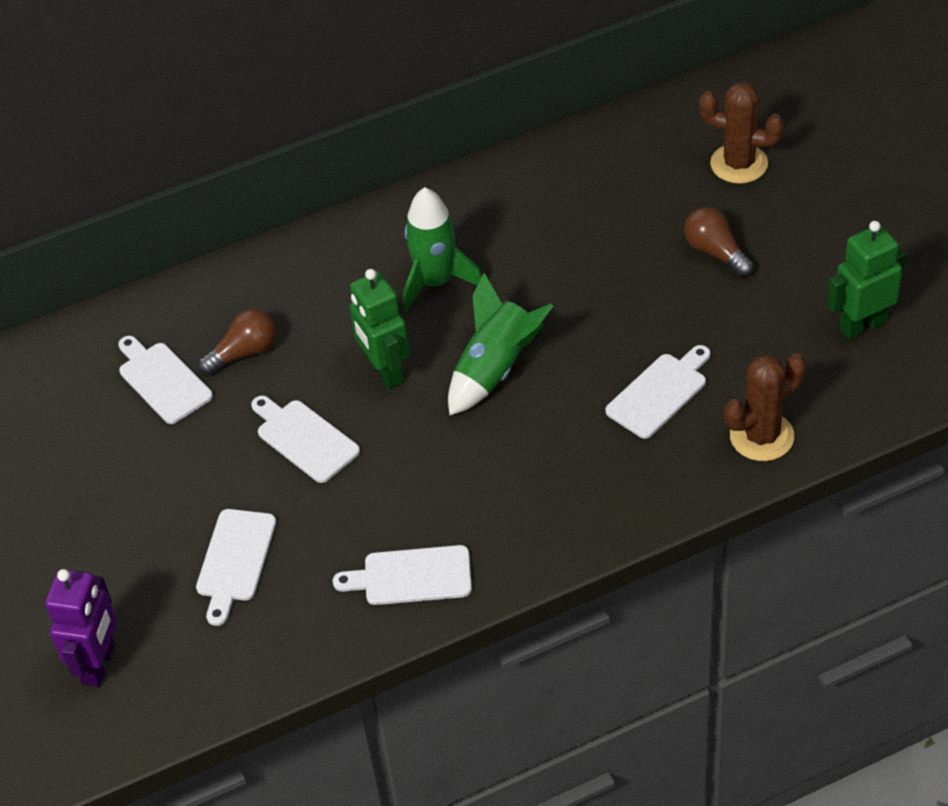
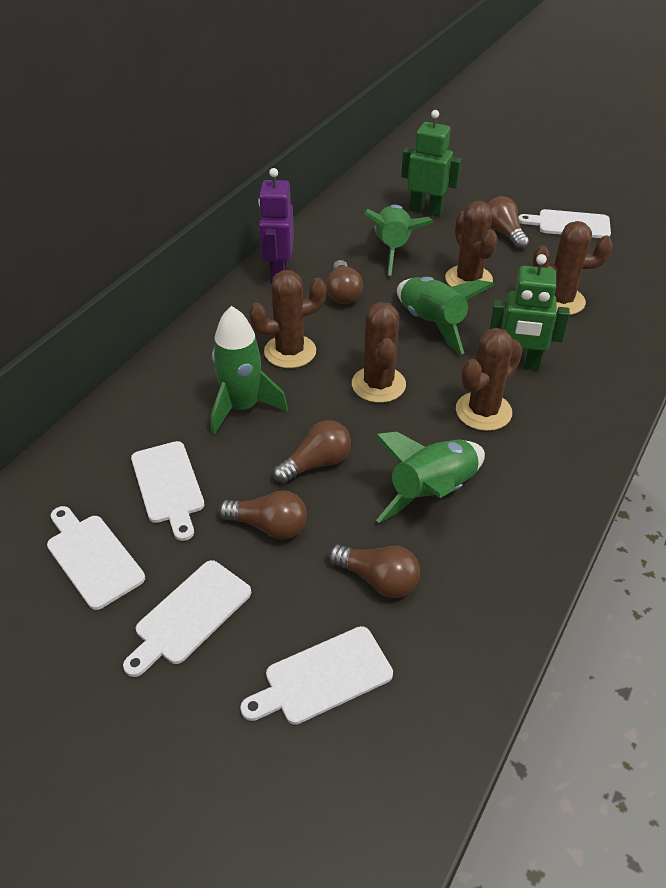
brown cactus: [699,82,784,184] [724,353,806,461] = 2 -> [249,270,326,368] [352,302,406,403] [445,201,498,291] [456,328,523,431] [532,221,613,315] = 5
brown light bulb: [198,309,276,375] [684,207,753,277] = 2 -> [218,490,307,540] [273,420,351,484] [326,260,363,304] [328,544,420,598] [488,196,529,249] = 5
green rocket: [403,187,482,312] [448,273,553,416] = 2 -> [211,306,288,435] [364,205,433,276] [374,432,485,523] [397,277,494,354] = 4

